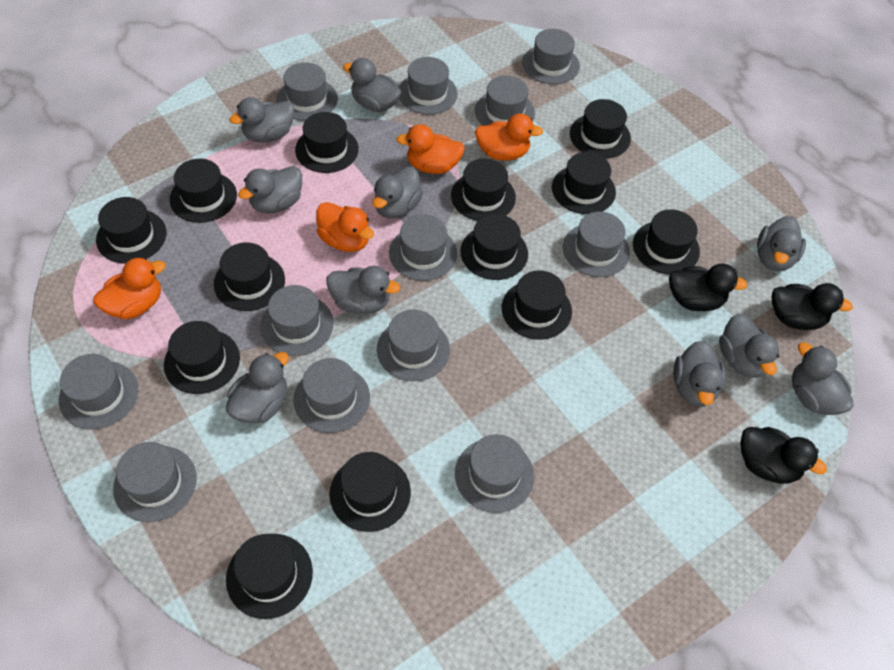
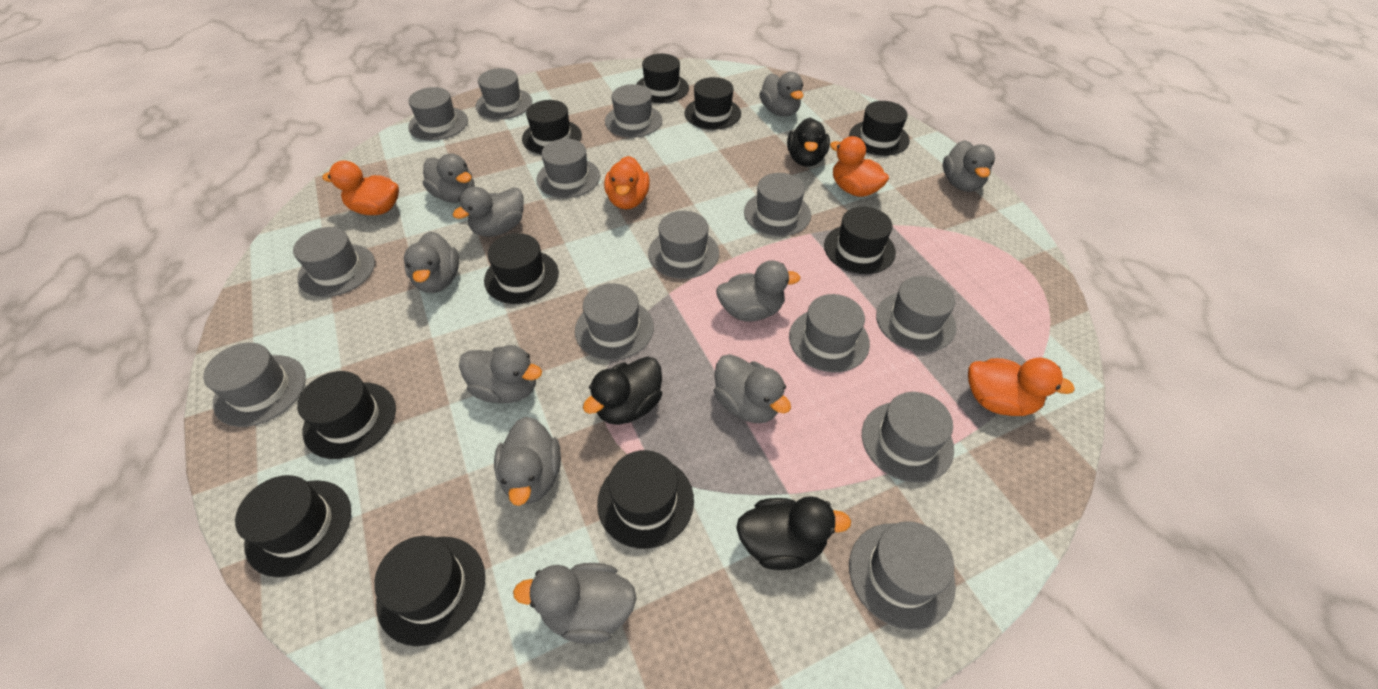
black hat: [96,197,166,264] [164,321,240,394] [170,159,237,223] [214,242,285,311] [226,534,313,619] [295,112,359,173] [329,452,411,532] [451,158,516,221] [461,214,528,280] [502,270,572,340] [552,152,616,214] [570,99,631,159] [633,209,700,275] = 13 -> [235,475,351,577] [297,371,396,459] [374,536,485,646] [484,233,559,304] [522,100,582,154] [597,450,694,549] [636,54,689,103] [685,77,741,130] [824,207,896,274] [849,101,910,156] = 10
grey hat: [59,354,138,429] [113,442,197,522] [260,285,333,356] [277,62,338,121] [293,358,370,433] [377,310,450,381] [389,214,457,281] [399,57,458,115] [455,434,534,513] [475,75,535,125] [522,29,580,84] [563,212,630,277] = 12 -> [203,342,306,427] [293,227,375,297] [408,87,468,141] [476,68,532,120] [536,139,600,198] [575,283,654,360] [605,84,662,138] [648,211,719,279] [744,173,811,236] [789,294,870,372] [849,521,956,630] [862,392,954,483] [876,276,956,352] = 13

